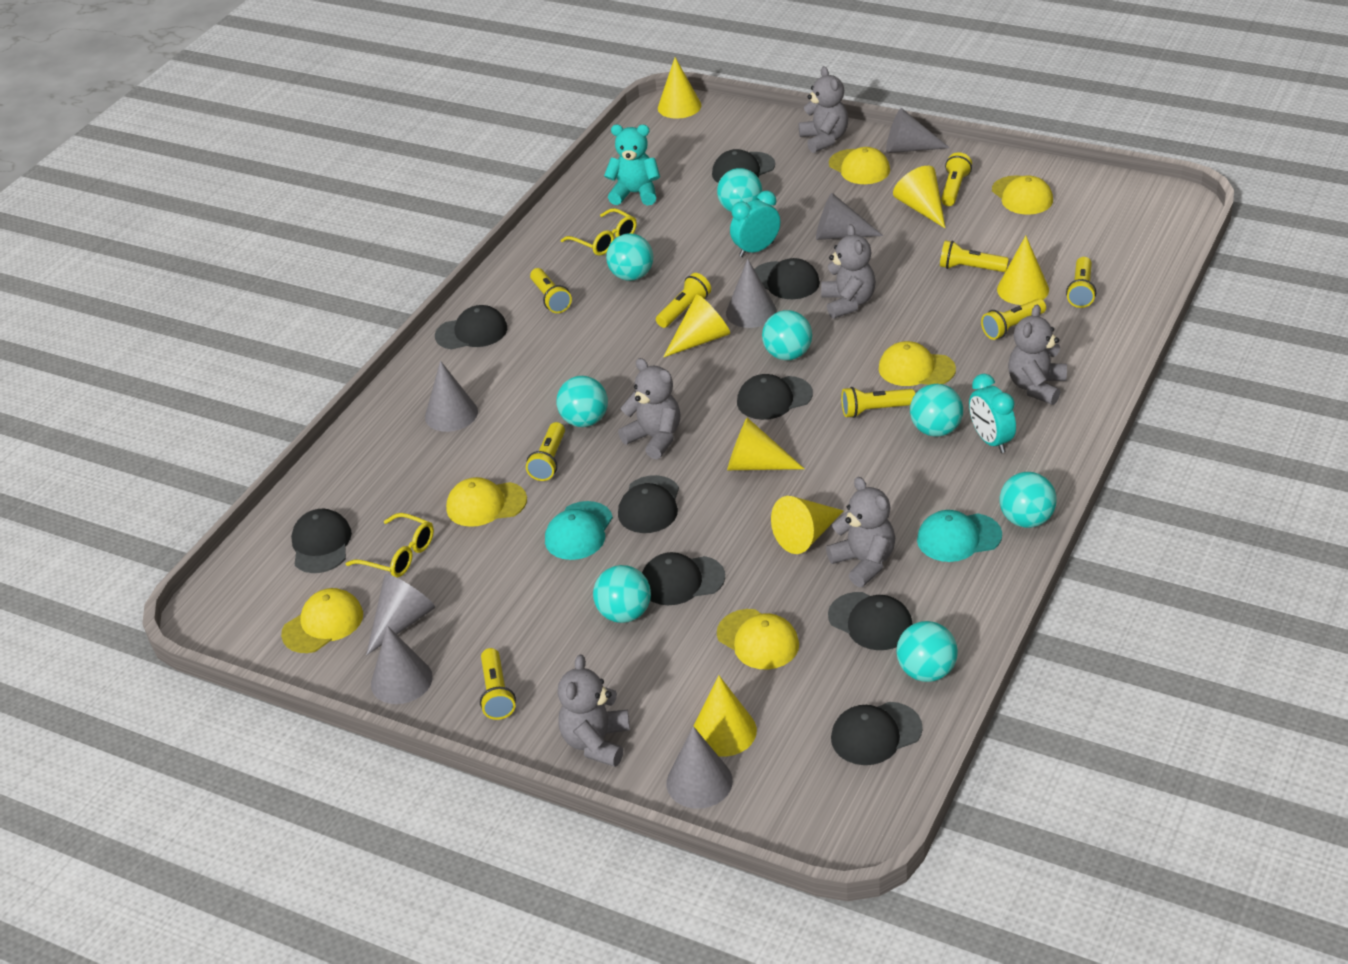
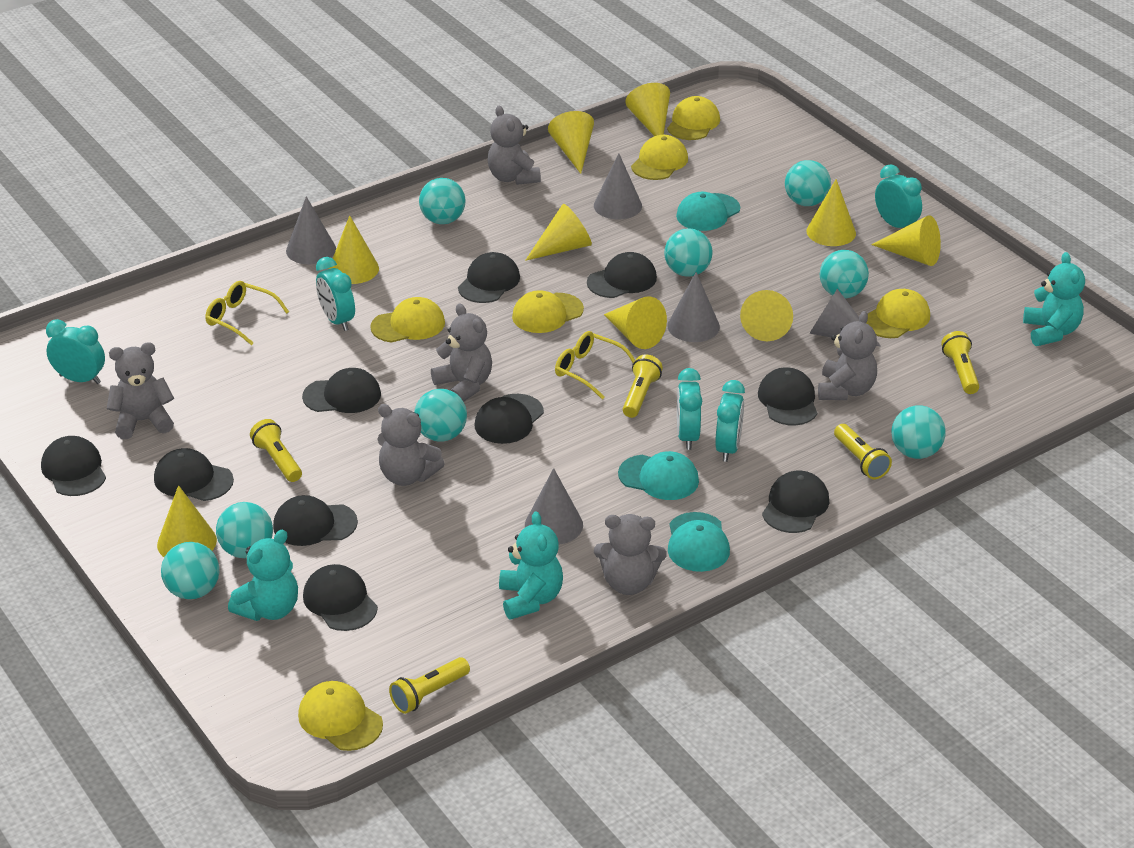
black cap: [291,509,352,573] [435,305,507,349] [618,475,679,533] [642,552,725,605] [712,149,775,183] [737,374,813,420] [754,258,820,299] [828,592,912,650] [831,702,923,765] = 9 -> [41,436,106,496] [154,448,234,501] [273,495,358,546] [302,368,381,413] [303,564,378,631] [458,252,520,303] [474,394,544,444] [587,252,657,298] [758,367,817,425] [762,471,829,533] = 10
grey cone: [366,574,435,655] [371,626,433,704] [425,361,478,432] [667,726,733,809] [726,259,777,328] [816,193,883,240] [886,108,950,153] = 7 -> [286,196,336,264] [525,468,583,545] [594,153,642,219] [667,272,720,342] [809,289,881,347] = 5
turquoise cap: [545,501,613,560] [917,510,1002,562] = 2 -> [618,451,699,500] [668,512,730,572] [676,192,740,231] = 3
turquoise clock: [730,191,780,257] [969,374,1016,453] = 2 -> [46,319,105,384] [316,257,355,331] [677,368,702,450] [715,380,745,462] [875,164,922,228] = 5
turquoise teddy bear: [604,125,660,206] = 1 -> [228,530,298,621] [499,511,563,620] [1023,252,1085,346] = 3
yellow cone: [658,57,701,119] [663,294,730,358] [694,676,757,757] [727,418,804,470] [771,496,844,554] [893,166,945,228] [997,236,1049,305] = 7 -> [157,485,217,557] [329,215,379,284] [525,204,592,261] [548,111,594,174] [604,296,667,349] [626,83,670,136] [740,290,793,341] [807,179,856,246] [871,215,941,266] = 9
yellow flashlight: [480,648,516,720] [526,422,565,481] [530,268,572,313] [656,273,711,328] [841,387,915,418] [940,240,1009,272] [941,153,972,206] [981,299,1046,340] [1066,257,1096,308] = 9 -> [250,419,302,482] [389,657,470,714] [623,354,663,418] [834,424,892,479] [941,331,980,394] = 5

